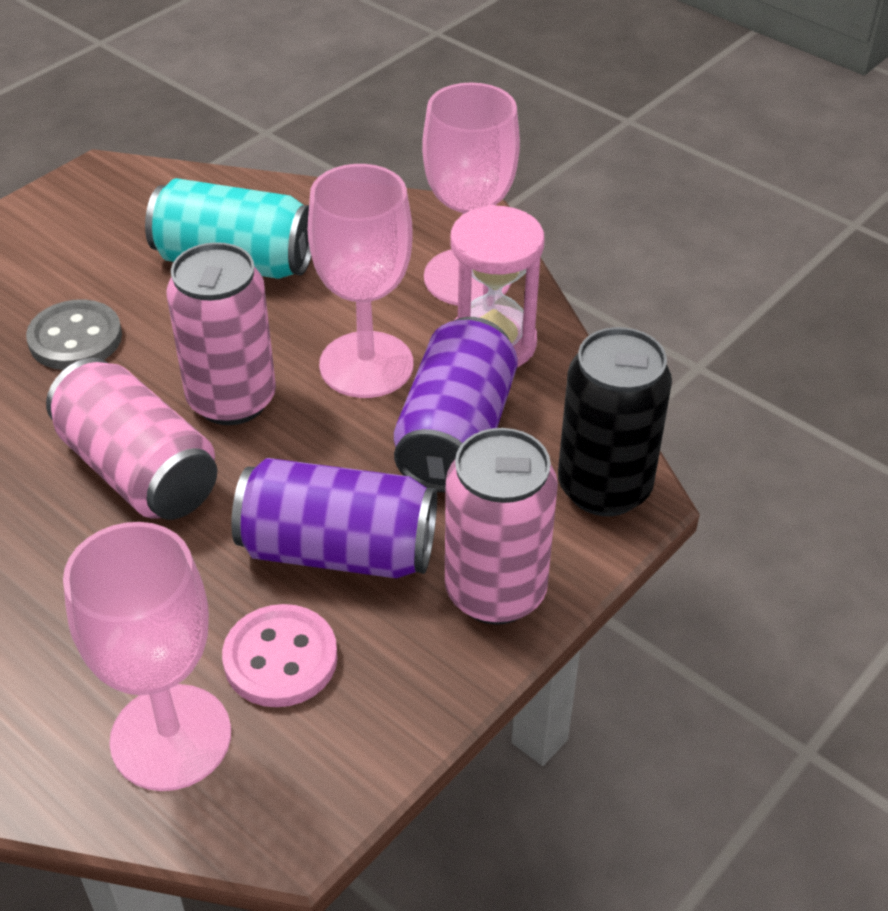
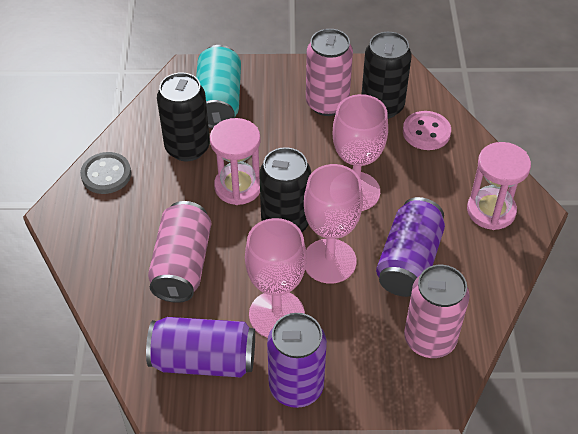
black can: [558,327,672,516] = 1 -> [157,72,210,161] [259,147,311,232] [362,32,412,119] = 3
pink hourglass: [450,205,545,367] = 1 -> [210,118,261,205] [467,142,531,230] = 2
purple can: [231,458,437,578] [394,317,518,492] = 2 -> [146,317,255,377] [267,313,327,408] [376,197,445,297] = 3

